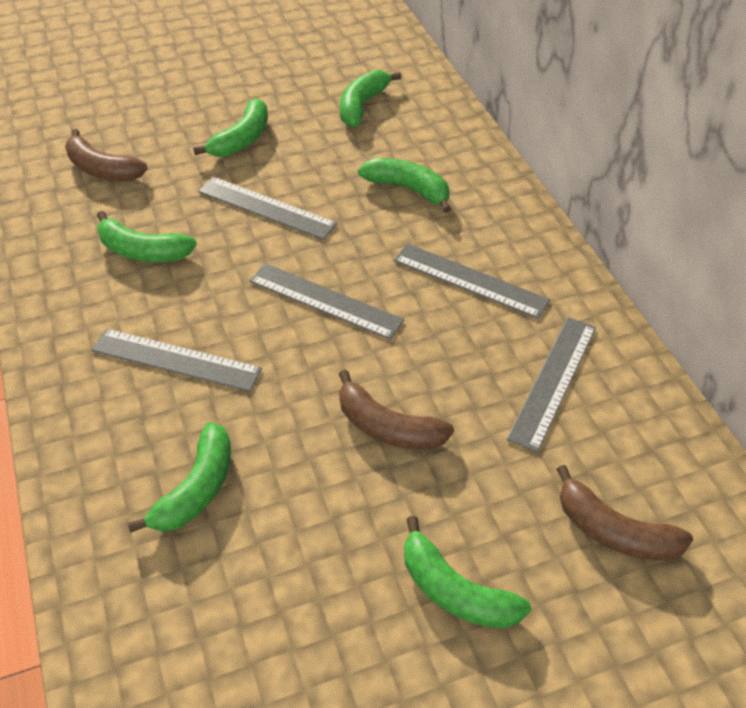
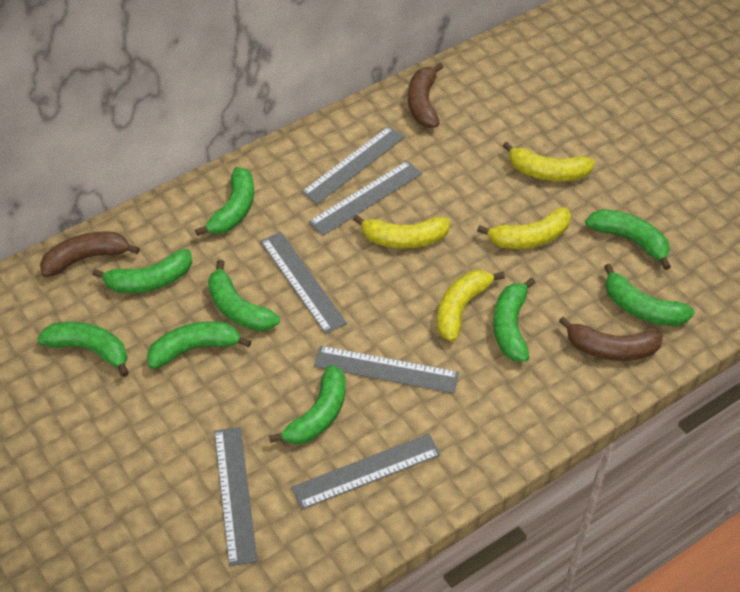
green banana: [97,211,197,262] [128,422,231,533] [193,98,268,157] [340,70,402,127] [358,158,451,213] [404,516,531,629] = 6 -> [37,322,129,377] [92,249,192,293] [147,321,251,369] [195,167,254,236] [208,260,280,331] [269,365,346,445] [493,278,536,362] [585,209,671,270] [604,264,694,326] = 9
grey ruler: [92,328,262,392] [198,177,337,240] [249,263,404,340] [394,243,550,319] [506,317,596,452] = 5 -> [214,427,257,566] [260,232,347,334] [291,434,441,510] [301,126,405,204] [308,161,422,236] [314,346,459,393] = 6
yellow banana: none = 0 -> [353,215,450,249] [437,270,505,342] [477,207,571,249] [503,142,595,181] = 4

